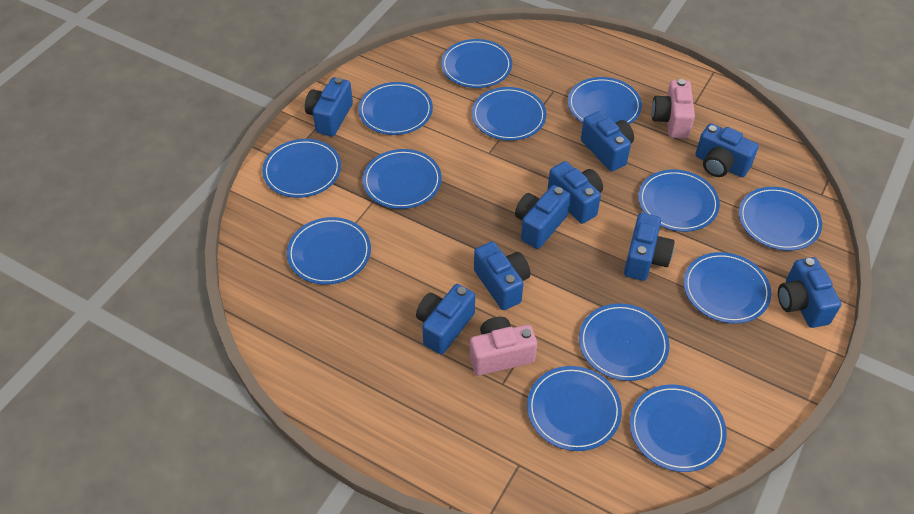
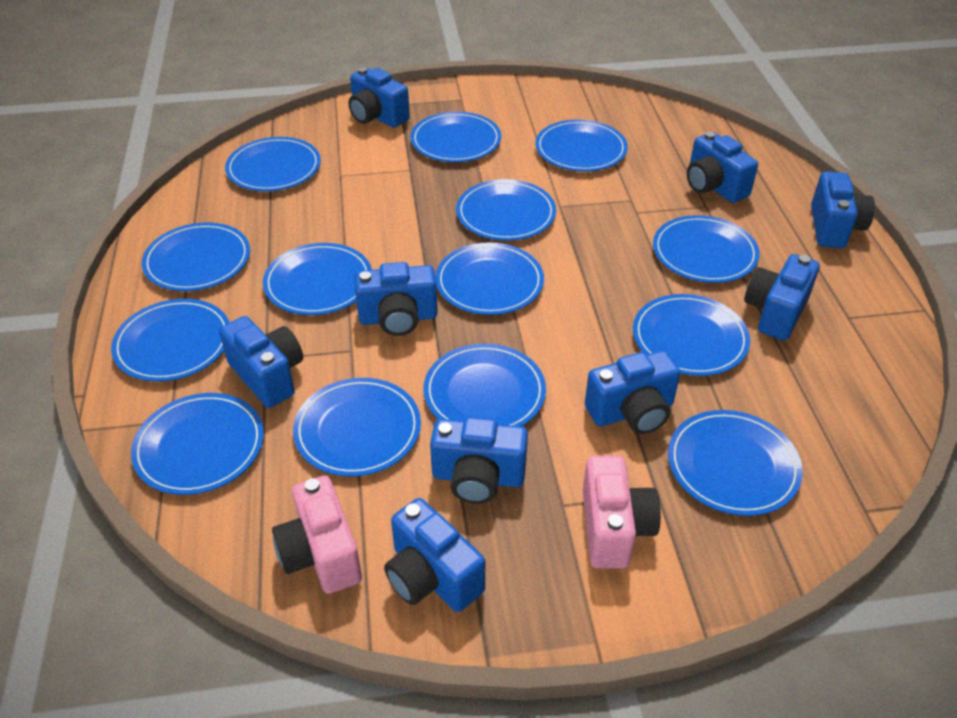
blue plate: [262,139,341,198] [287,217,371,285] [358,82,433,135] [363,149,442,209] [441,39,512,88] [472,87,546,141] [527,366,622,451] [568,77,642,125] [579,303,670,381] [630,385,727,472] [638,170,720,232] [684,252,771,324] [739,187,822,251] = 13 -> [111,299,229,381] [131,393,264,495] [142,223,250,291] [225,137,321,191] [263,243,372,315] [293,378,421,476] [411,112,501,162] [423,344,546,426] [435,243,544,315] [456,179,556,241] [535,120,628,171] [633,294,750,376] [653,215,760,283] [668,410,803,516] = 14

